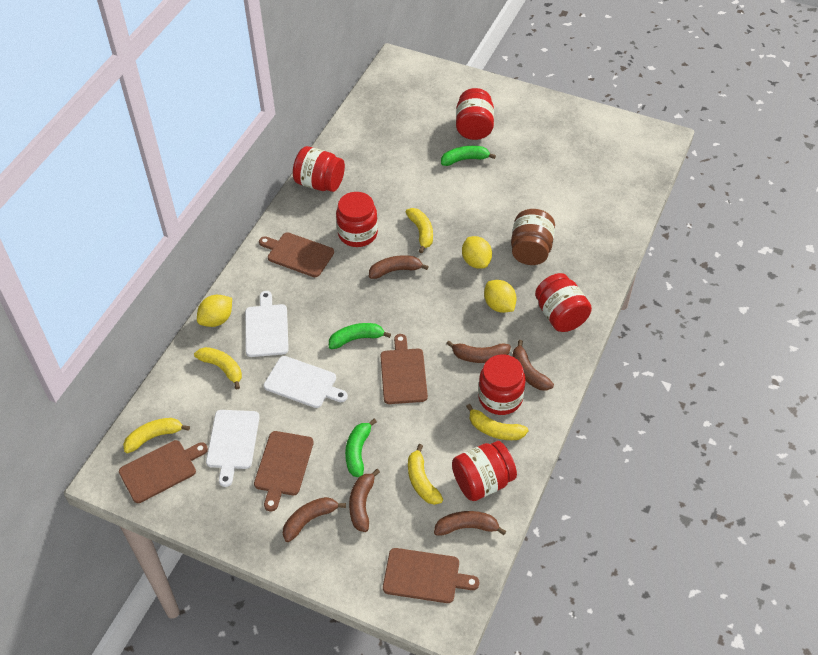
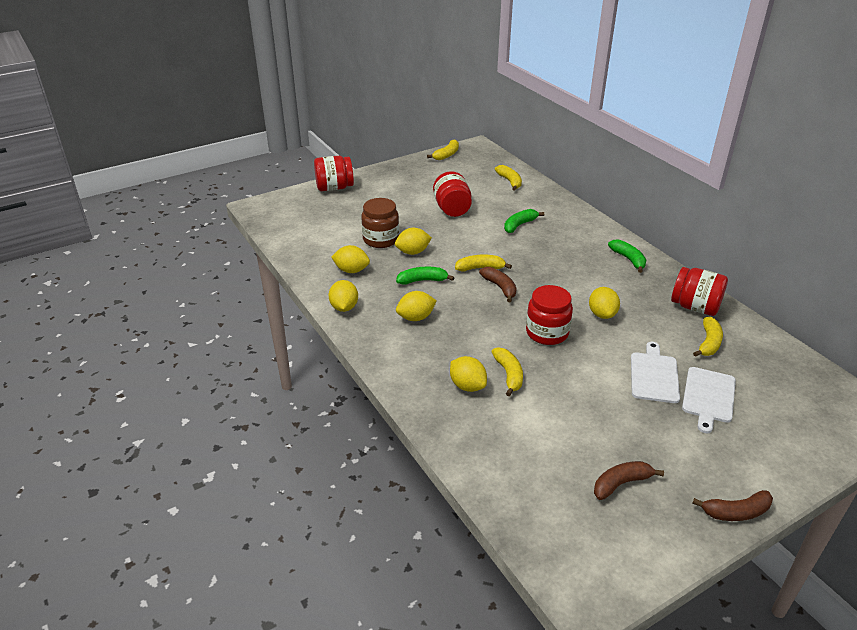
brown banana: [283,497,346,542] [349,469,380,532] [369,255,429,279] [434,511,506,536] [447,341,511,363] [512,340,554,391] = 6 -> [479,267,517,302] [594,461,664,500] [692,490,773,521] = 3
brown cutting board: [119,440,208,503] [254,431,314,511] [259,232,334,277] [380,334,428,404] [383,548,479,603] = 5 -> none = 0
red jar: [293,146,345,192] [336,192,378,247] [452,441,517,501] [456,88,494,140] [478,354,526,415] [535,273,592,332] = 6 -> [314,156,354,191] [433,171,472,217] [526,285,573,345] [671,267,728,316] = 4
white cutting board: [206,410,260,487] [245,291,289,357] [264,356,348,408] = 3 -> [631,342,680,403] [682,367,736,433] = 2
yellow lemon: [197,295,232,327] [462,236,492,269] [484,280,517,313] = 3 -> [328,280,358,312] [331,245,370,273] [395,228,432,255] [396,291,437,321] [450,356,487,392] [589,287,620,319] = 6

